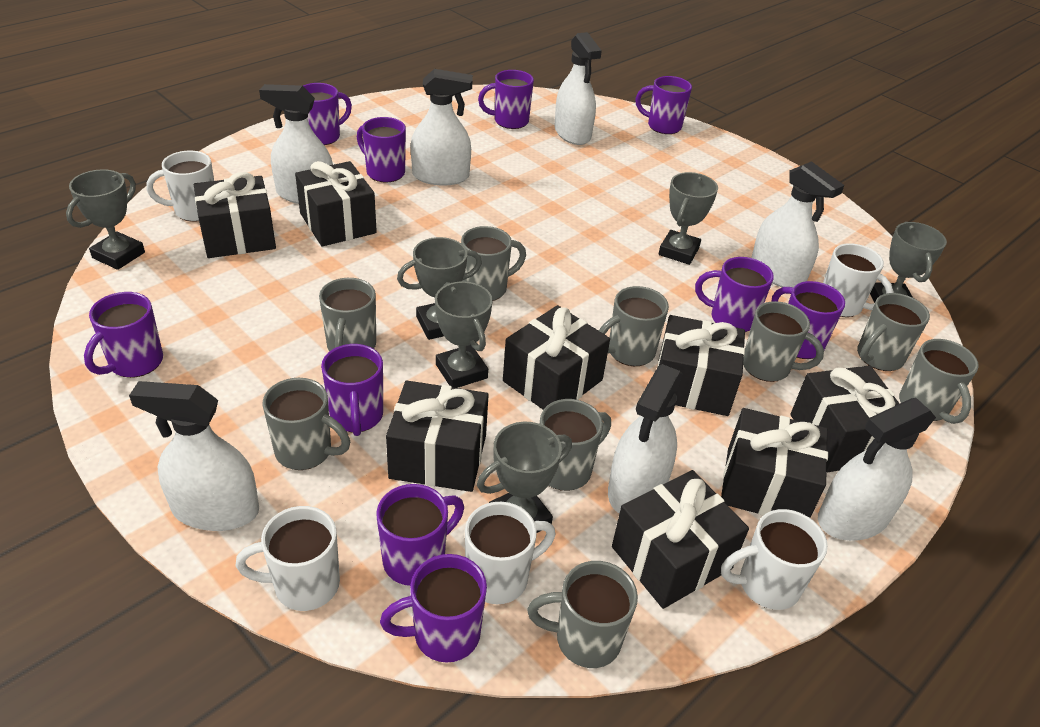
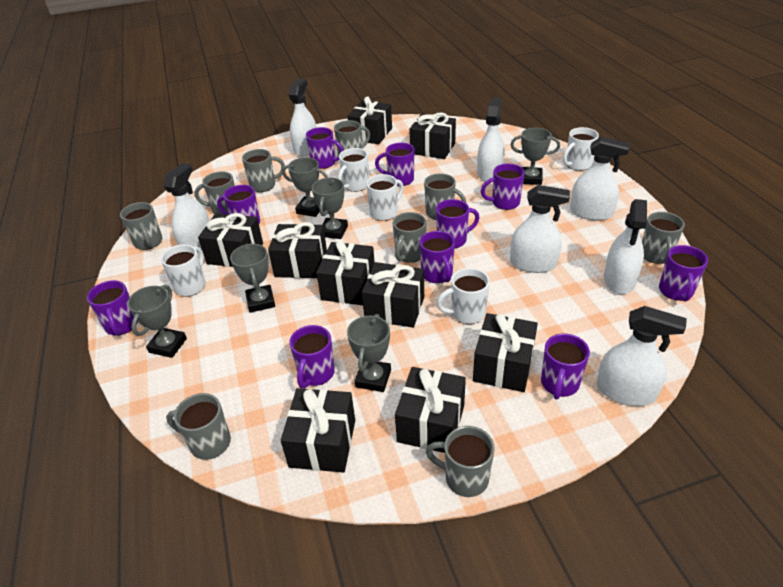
black gift: [194,172,276,258] [295,161,377,247] [386,380,489,492] [503,305,610,409] [612,470,749,609] [657,315,745,416] [721,408,828,518] [790,365,900,472] = 8 -> [198,213,263,267] [268,222,327,278] [281,388,355,473] [316,240,375,305] [348,97,392,144] [362,262,424,328] [395,367,466,453] [409,112,456,159] [473,313,538,392] = 9

